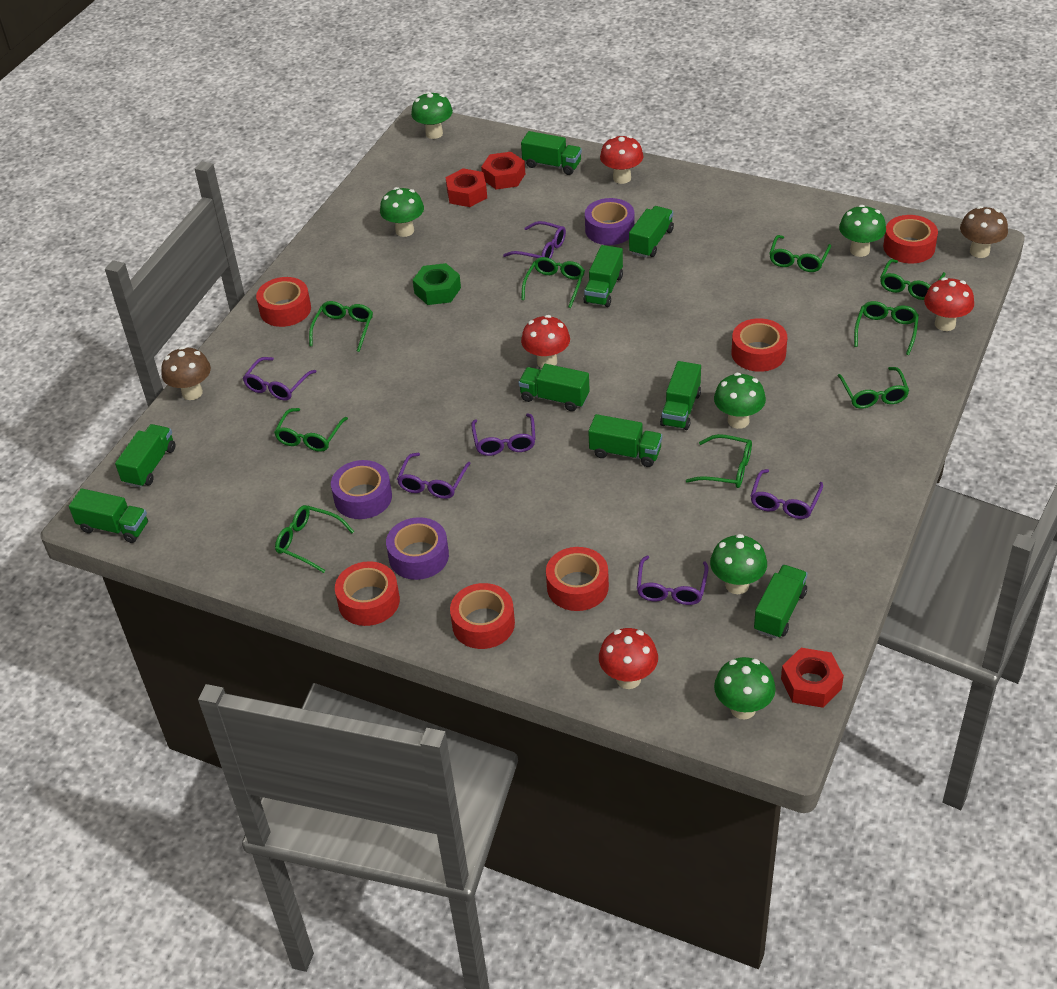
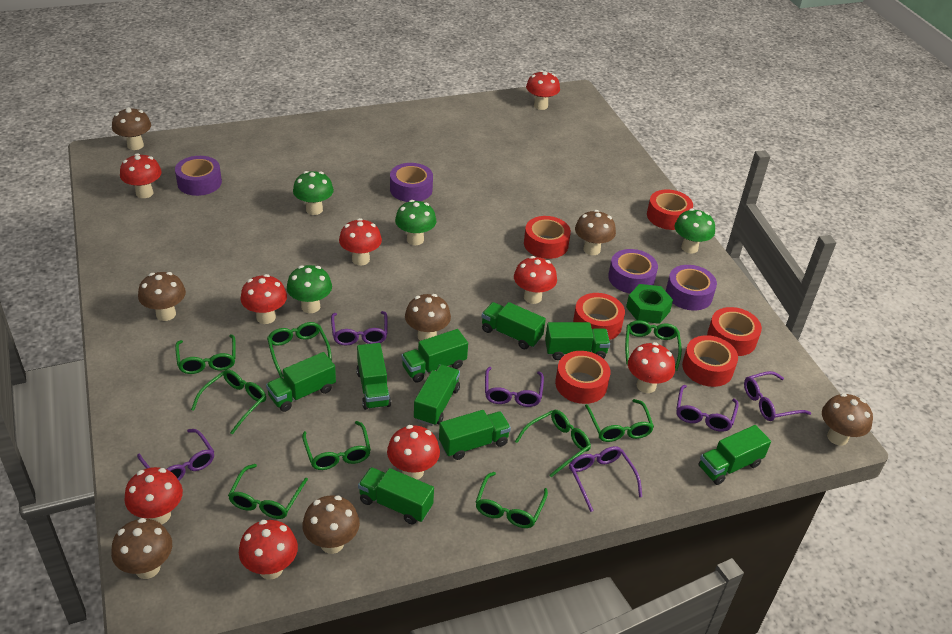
brown mushroom: [161,347,211,400] [960,206,1008,258] = 2 -> [111,518,172,579] [112,107,151,150] [138,272,186,321] [302,495,360,554] [405,294,451,341] [575,210,616,255] [822,393,873,446] = 7
green mushroom: [380,187,424,237] [411,92,453,139] [710,534,767,594] [714,373,766,429] [714,657,776,719] [839,205,886,257] = 6 -> [287,265,332,313] [293,171,334,215] [395,200,436,245] [674,209,715,253] = 4
purple tape: [331,460,392,519] [386,517,449,580] [585,198,635,245] = 3 -> [175,156,222,196] [390,163,433,202] [608,249,658,293] [666,265,717,311] = 4
red mushroom: [521,315,570,368] [599,628,658,689] [600,135,643,184] [924,277,974,331] = 4 -> [120,153,162,198] [124,467,183,524] [239,520,298,579] [241,274,287,324] [339,218,382,265] [387,425,440,480] [514,256,557,304] [526,70,560,110] [628,342,675,393] = 9
red nut: [445,168,487,207] [481,152,525,189] [781,648,844,708] = 3 -> none = 0

